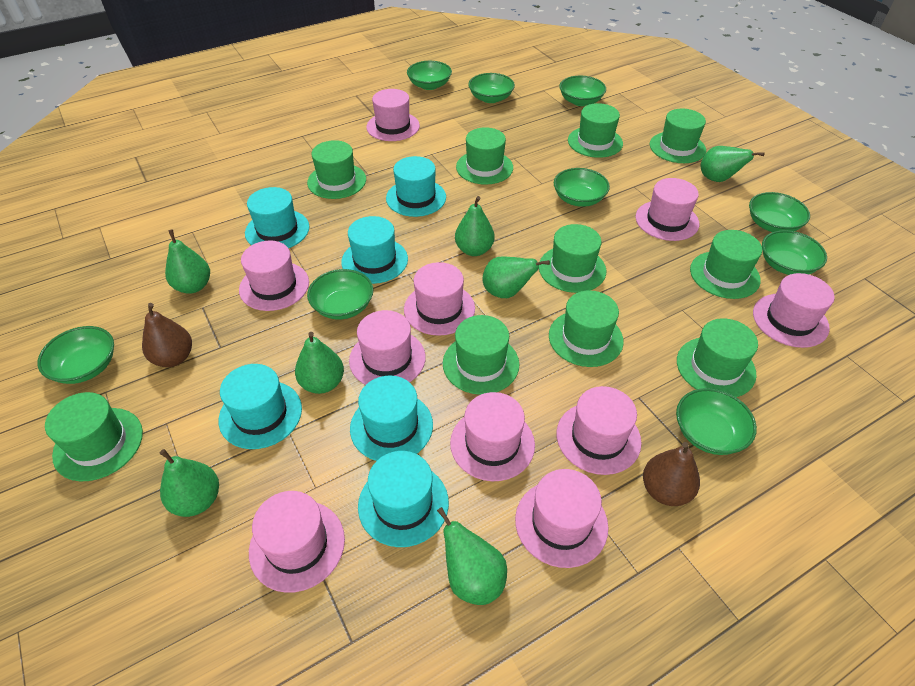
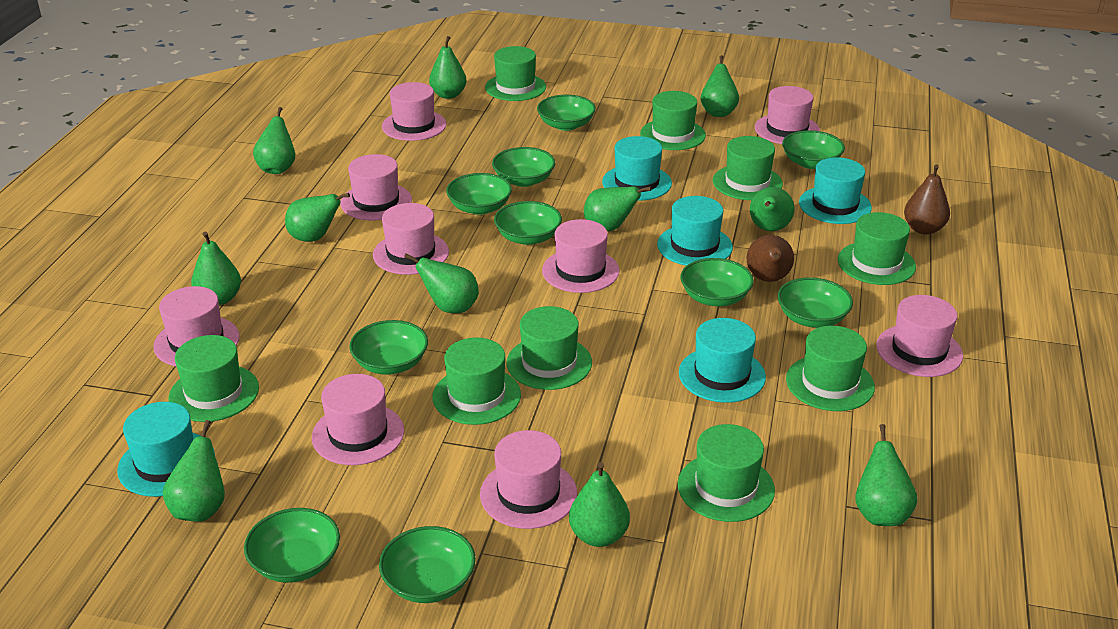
green bowl: [37,326,114,384] [307,269,373,319] [407,61,452,90] [468,73,515,103] [554,168,610,207] [559,76,606,106] [676,388,757,455] [749,192,810,232] [762,230,827,275] = 9 -> [244,508,340,583] [349,320,428,375] [379,526,476,603] [446,173,512,215] [492,147,555,187] [494,201,562,245] [537,95,596,131] [680,258,754,306] [778,277,853,328] [782,130,845,169] = 10
green hat: [45,392,143,481] [307,140,366,199] [443,315,519,395] [456,127,513,185] [539,224,606,293] [549,290,624,367] [568,103,623,158] [650,109,706,163] [677,318,758,397] [690,230,762,299] = 10 -> [168,335,259,422] [432,337,521,425] [485,46,546,101] [507,306,592,390] [640,91,706,150] [678,424,775,522] [713,136,783,200] [786,326,875,411] [838,212,916,285] = 9
green pear: [160,449,219,517] [165,230,210,294] [295,332,344,394] [437,507,507,605] [455,196,495,256] [482,256,550,298] [701,146,764,182] = 7 -> [163,420,225,522] [191,231,241,305] [253,107,295,174] [285,193,350,242] [404,253,479,313] [429,36,466,99] [569,462,630,547] [584,186,651,231] [701,55,739,117] [750,187,795,231] [855,424,918,526] = 11
pink hat: [239,241,309,311] [249,491,345,593] [349,310,426,385] [366,89,420,141] [404,262,475,336] [450,392,535,481] [515,469,608,568] [556,386,642,475] [635,178,699,241] [753,273,835,348] = 10 -> [153,286,240,367] [312,374,404,465] [340,154,412,221] [373,203,449,275] [382,82,447,141] [480,430,577,529] [542,219,620,293] [755,86,820,144] [876,295,963,377] = 9
turquoise hat: [219,364,302,449] [245,187,309,248] [341,216,408,284] [350,375,433,461] [358,451,449,547] [386,156,446,217] = 6 -> [117,402,215,497] [602,136,672,201] [657,196,733,266] [679,318,766,403] [799,157,872,224] = 5

